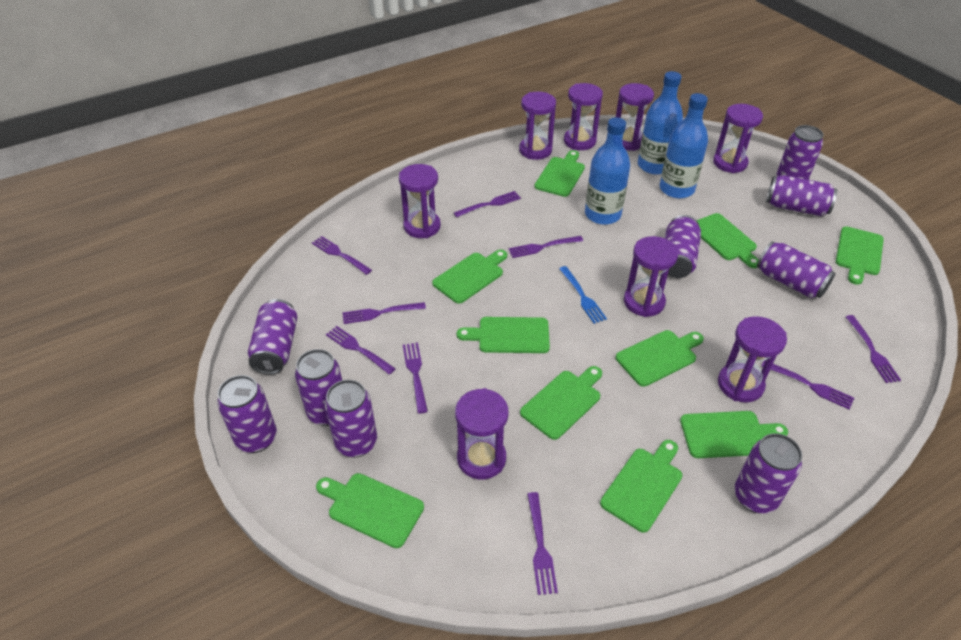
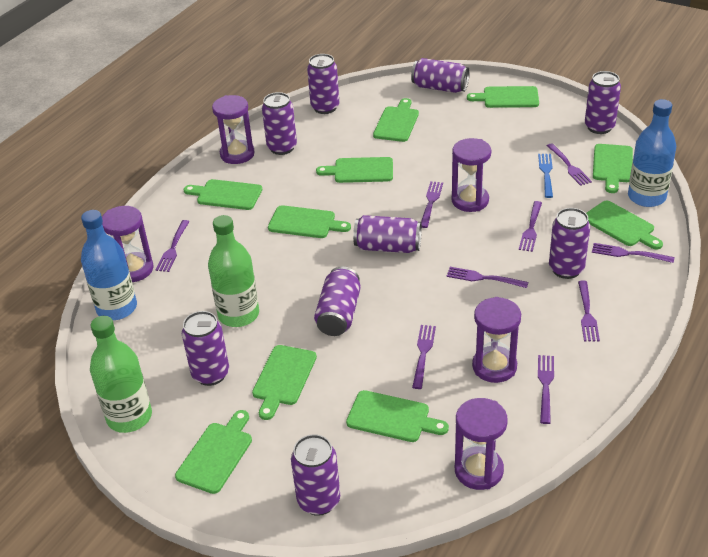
blue bottle: [585,117,630,225] [638,71,683,174] [660,93,708,199] = 3 -> [81,210,137,320] [628,99,676,207] = 2
green bottle: none = 0 -> [90,316,152,433] [208,215,259,327] = 2
purple hourglass: [399,164,441,238] [455,388,508,480] [519,92,556,160] [564,83,603,150] [616,83,654,151] [624,236,678,317] [713,104,763,173] [718,316,787,403] = 8 -> [102,206,154,282] [212,95,255,164] [452,138,491,212] [455,398,508,490] [472,297,521,383] = 5

